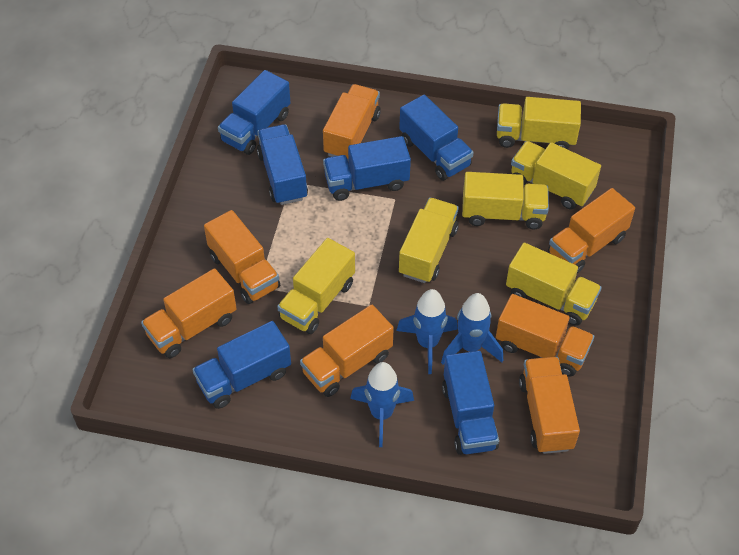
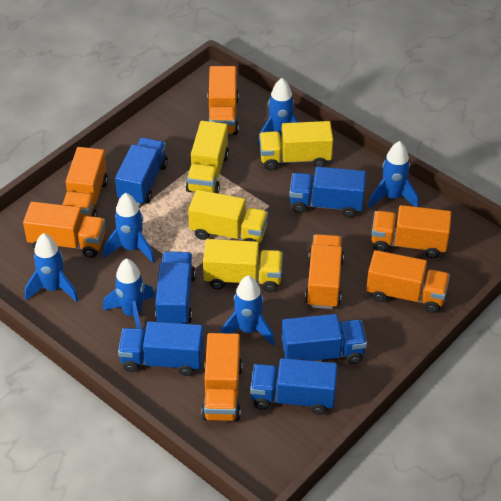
blue rocket: [350,362,414,447] [396,289,458,374] [441,293,503,364] = 3 -> [25,233,78,302] [103,193,155,263] [103,258,155,329] [221,275,275,345] [258,78,298,146] [368,141,419,208] = 6
yellow truck: [277,238,355,334] [399,198,459,283] [462,172,549,229] [497,97,581,150] [506,243,602,326] [511,141,601,209] = 6 -> [186,121,229,193] [188,190,268,243] [203,239,283,292] [259,121,333,171] = 4

